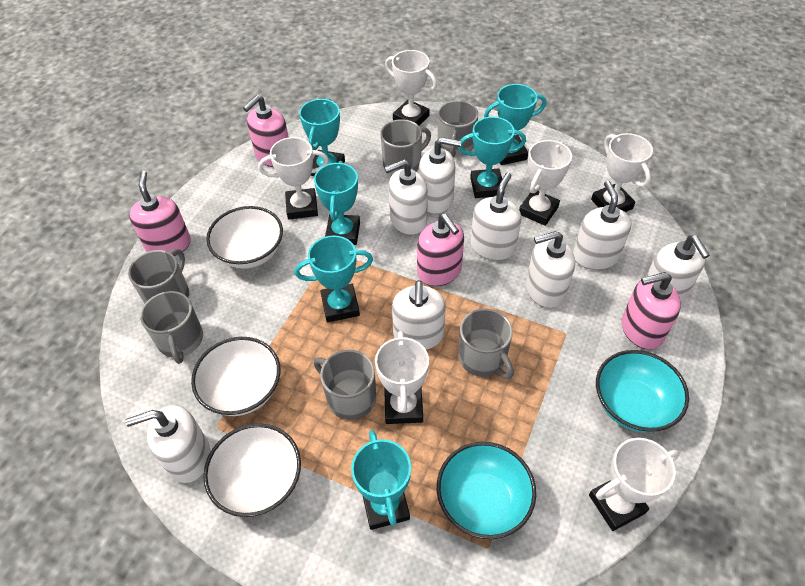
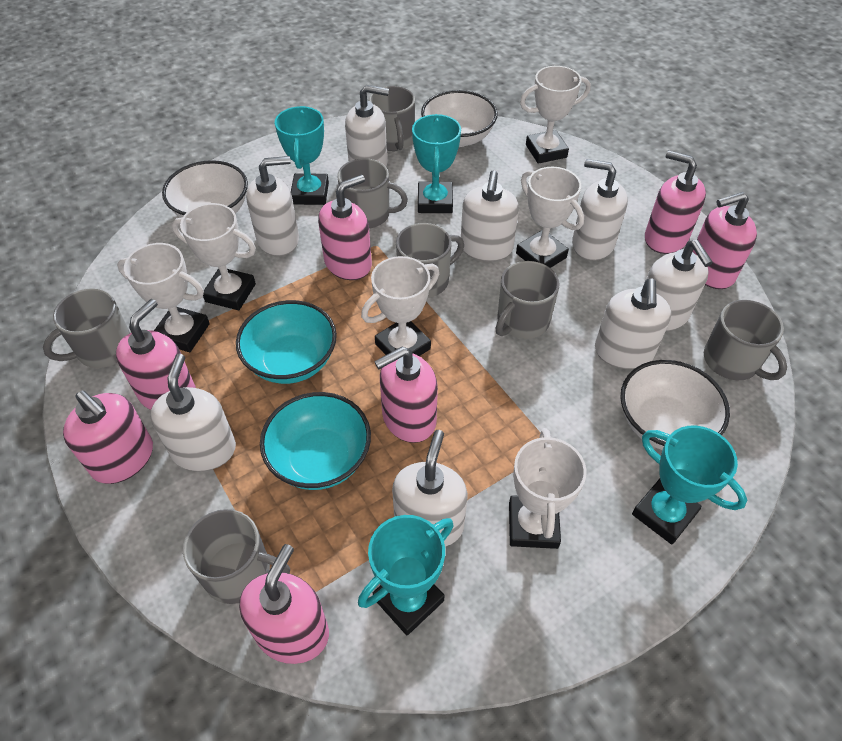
grey mug: [128,249,189,304] [140,291,203,364] [314,350,376,420] [381,119,431,175] [438,100,478,157] [459,309,514,379] = 6 -> [43,288,130,368] [183,509,290,604] [337,158,408,229] [369,86,415,151] [396,223,464,298] [496,261,559,339] [704,300,787,380] = 7
pink soap dispenser: [129,171,191,256] [243,95,289,167] [417,214,464,286] [622,272,681,350] = 4 -> [63,391,153,484] [116,299,196,410] [239,544,329,664] [318,175,372,280] [374,347,438,443] [645,150,706,254] [693,192,757,289] = 7
turquoise trophy: [294,235,373,322] [299,98,345,176] [314,161,360,245] [351,430,411,530] [458,117,526,198] [484,84,546,165] = 6 -> [275,106,329,205] [358,515,453,635] [412,114,461,213] [632,426,747,544] = 4

